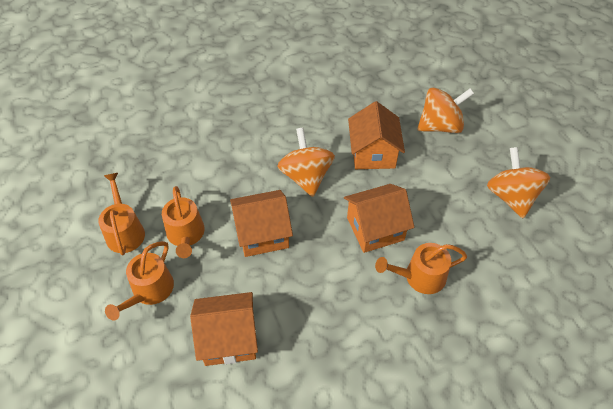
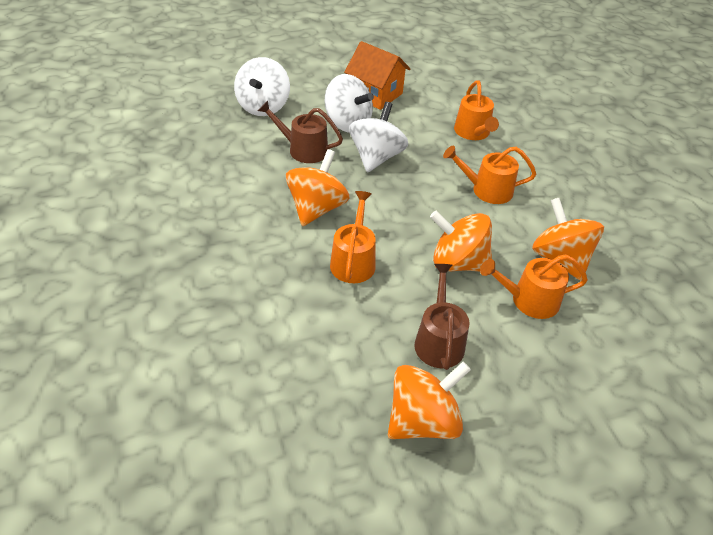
brown watering can: none = 0 -> [258,100,343,163] [414,264,469,370] = 2
orange house: [190,292,258,366] [230,190,293,257] [344,184,415,253] [348,101,405,169] = 4 -> [344,41,411,110] = 1
orange spinning top: [277,128,335,197] [417,88,474,133] [487,147,550,218] = 3 -> [286,149,350,226] [388,362,471,439] [430,210,492,271] [532,198,604,280] = 4
white spinning top: none = 0 -> [234,57,290,116] [325,74,374,133] [349,102,408,173] = 3

